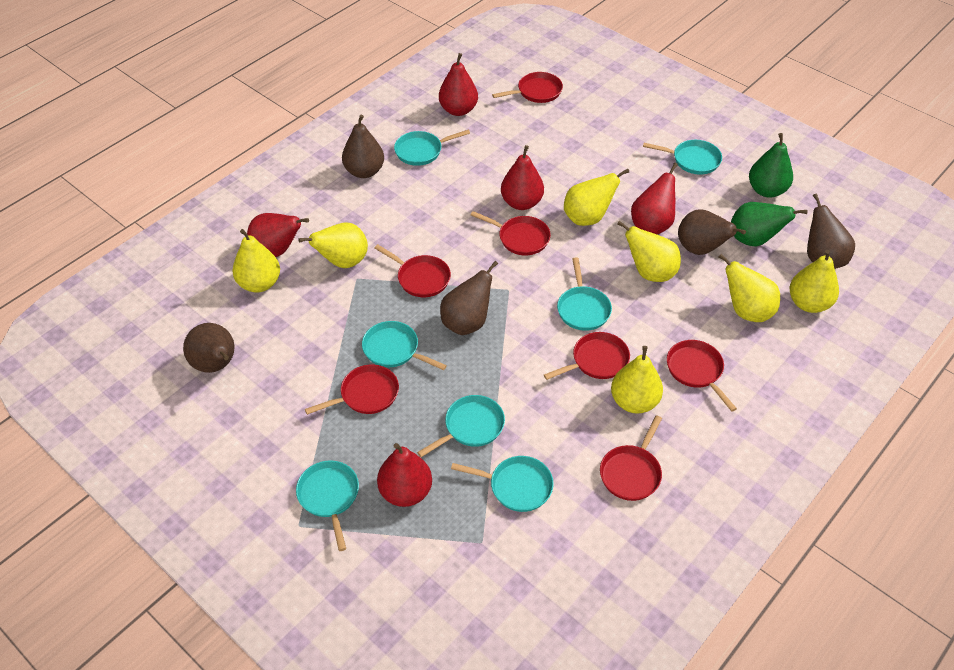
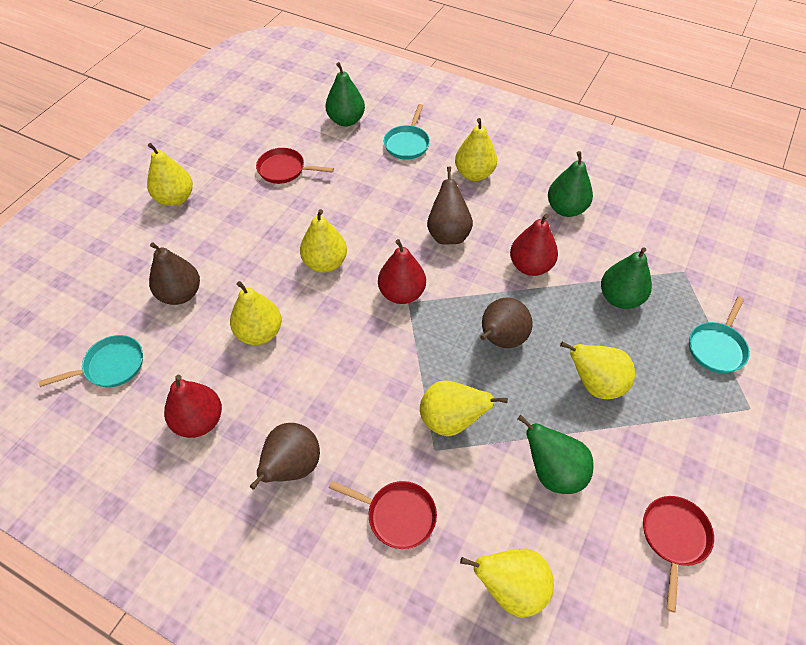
brown pear: [183,323,234,373] [342,115,384,178] [440,261,498,335] [678,209,746,255] [807,193,855,269] = 5 -> [149,242,200,305] [250,423,320,490] [427,167,473,244] [480,297,533,348] = 4
green pear: [731,202,808,247] [749,133,793,198] = 2 -> [325,62,365,127] [518,415,594,494] [548,151,593,217] [601,247,652,309] = 4
red pan: [305,364,399,415] [375,244,451,297] [471,211,551,255] [492,72,563,103] [544,332,630,380] [600,415,662,501] [667,340,737,412] = 7 -> [256,148,334,184] [329,481,437,549] [643,496,714,613] = 3
red pear: [247,213,309,257] [377,443,432,507] [439,53,478,116] [501,145,544,210] [631,163,678,234] = 5 -> [164,375,222,438] [378,239,426,304] [510,214,558,276] = 3
turquoise pan: [296,461,359,551] [362,321,447,370] [394,130,470,166] [417,395,505,457] [451,456,554,512] [557,257,612,331] [643,140,722,175] = 7 -> [39,335,143,387] [384,104,430,160] [689,296,750,373] = 3

